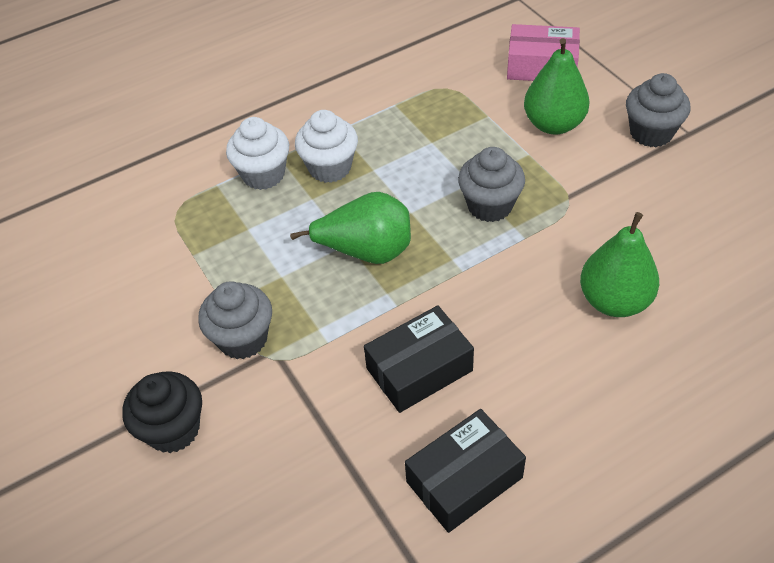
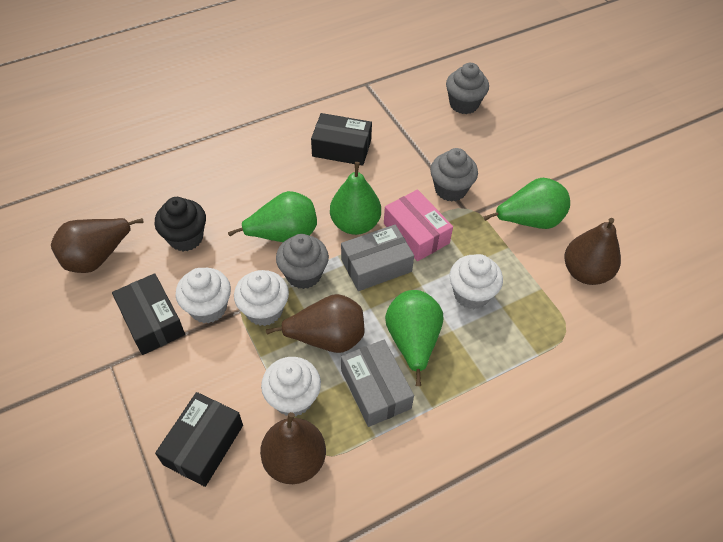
black box: [364,305,474,413] [405,409,526,533] = 2 -> [112,273,185,355] [155,392,243,487] [311,113,372,166] = 3
brown pear: none = 0 -> [51,218,144,273] [260,412,326,484] [266,294,365,353] [565,218,621,285] = 4
green pear: [290,192,411,264] [524,38,590,135] [580,212,659,317] = 3 -> [228,191,317,242] [330,162,381,235] [385,290,443,386] [483,178,570,229] = 4
grey box: none = 0 -> [341,224,414,291] [341,340,414,427] = 2
white cupcake: [226,117,289,190] [295,110,358,183] = 2 -> [176,268,231,324] [234,270,289,326] [261,357,321,416] [449,254,503,309] = 4

